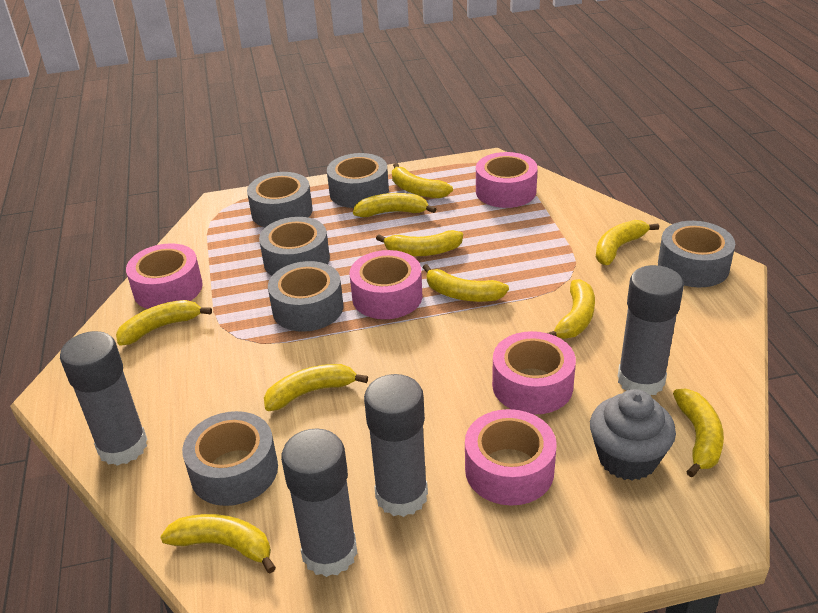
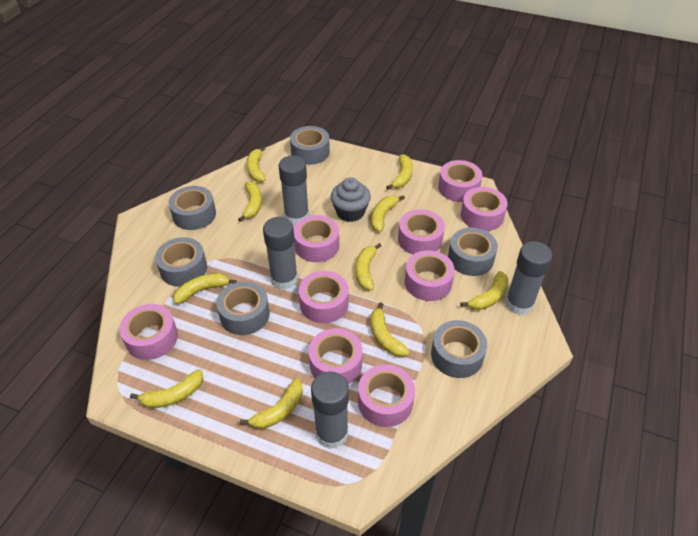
pink tape: [126,243,203,309] [350,250,422,319] [465,409,557,505] [476,152,538,208] [492,331,576,415] = 5 -> [119,304,178,360] [294,215,339,262] [299,271,349,323] [308,328,363,384] [358,364,415,427] [398,209,445,254] [405,250,455,301] [438,160,482,202] [461,187,508,231] = 9

